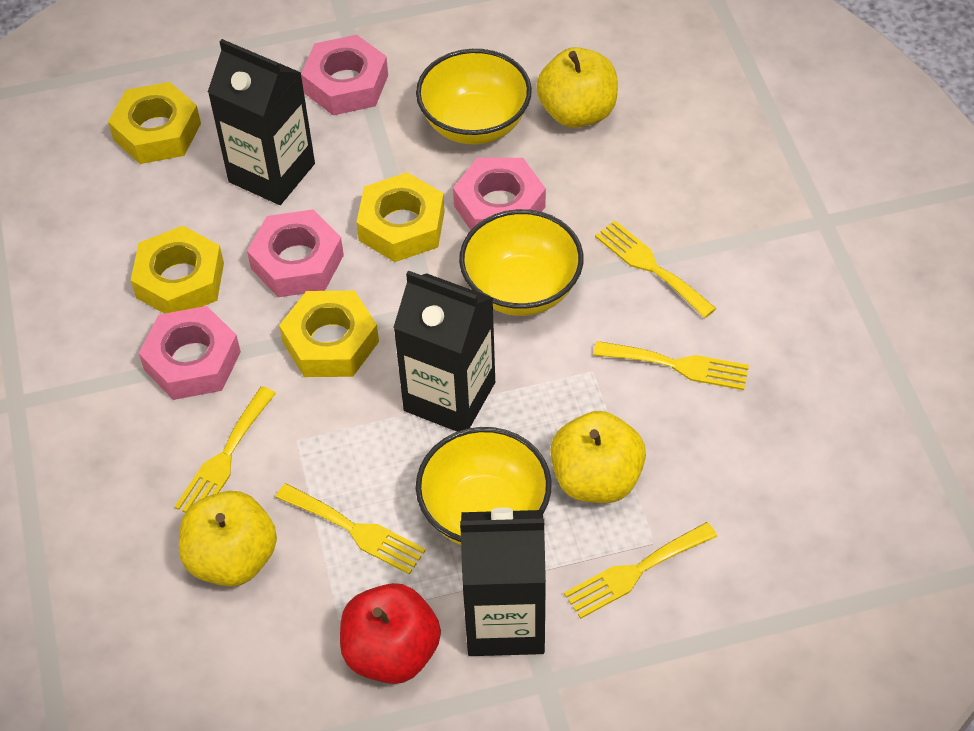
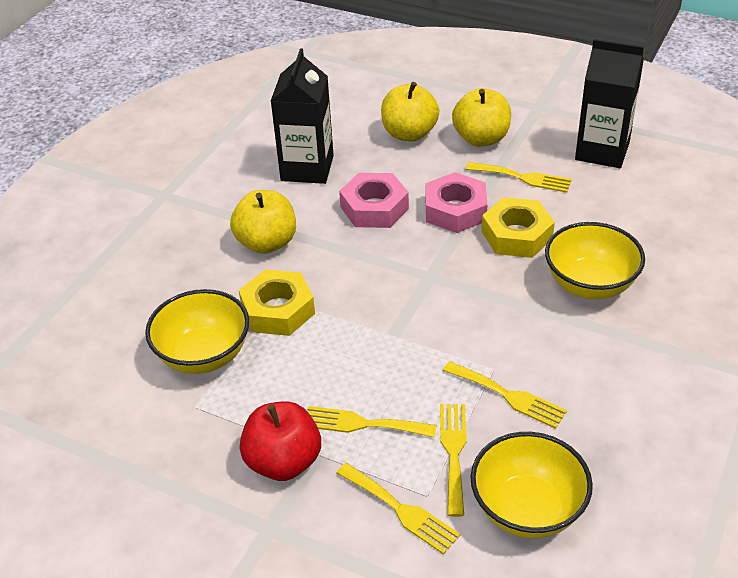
black carton: [208,39,315,205] [393,270,495,432] [460,507,546,656] = 3 -> [271,48,334,184] [575,39,644,168] = 2
pink nut: [139,306,241,400] [247,210,344,297] [301,35,388,115] [453,157,546,230] = 4 -> [339,173,409,228] [426,172,488,233] = 2
yellow nut: [108,82,201,164] [131,226,224,314] [279,291,379,377] [356,172,445,262] = 4 -> [239,269,315,336] [482,197,555,258] = 2

